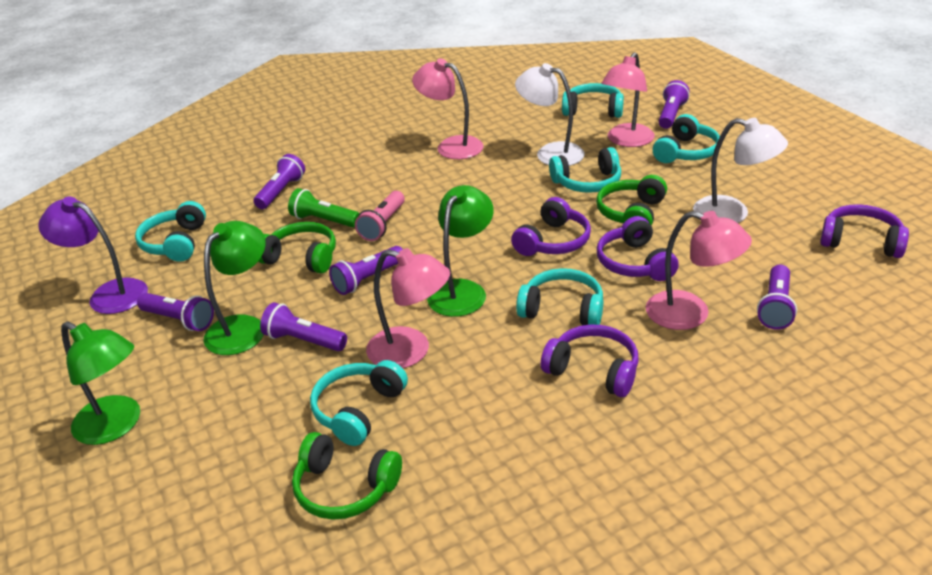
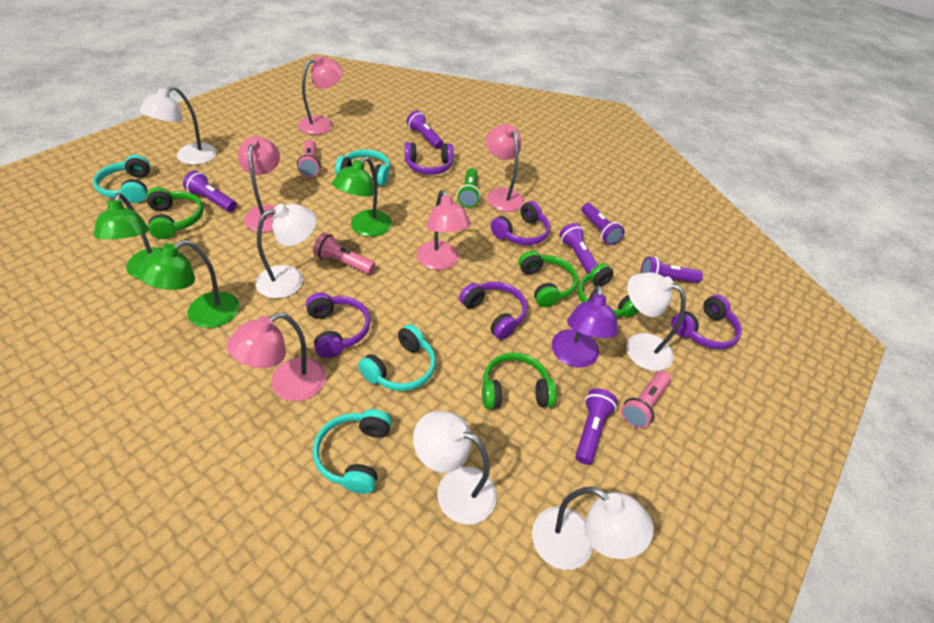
green headphones: [258,222,336,274] [292,432,402,520] [596,175,667,226] = 3 -> [146,187,204,239] [482,353,557,409] [519,251,578,307] [578,263,639,318] = 4
pink flashlight: [355,191,405,241] = 1 -> [297,140,320,178] [313,233,375,274] [621,371,671,429] = 3
pink lamp: [366,248,450,368] [412,58,484,159] [601,52,655,147] [646,211,752,330] = 4 -> [227,313,326,401] [238,136,280,232] [298,56,343,135] [416,190,471,270] [486,124,524,212] = 5
purple headphones: [511,197,591,256] [541,325,639,397] [597,216,679,281] [820,204,909,258] = 4 -> [306,293,371,358] [405,142,454,175] [459,282,527,340] [491,201,550,245] [671,295,742,349] = 5
turquoise headphones: [135,201,206,262] [310,360,408,446] [516,268,603,325] [549,147,621,193] [562,83,624,118] [653,114,720,163] = 6 -> [93,155,150,203] [313,409,392,494] [335,149,390,186] [358,324,436,391] = 4
white lamp: [515,63,585,166] [693,118,788,223] = 2 -> [140,86,217,165] [255,204,317,298] [413,411,497,525] [532,487,654,570] [626,272,686,371] = 5

